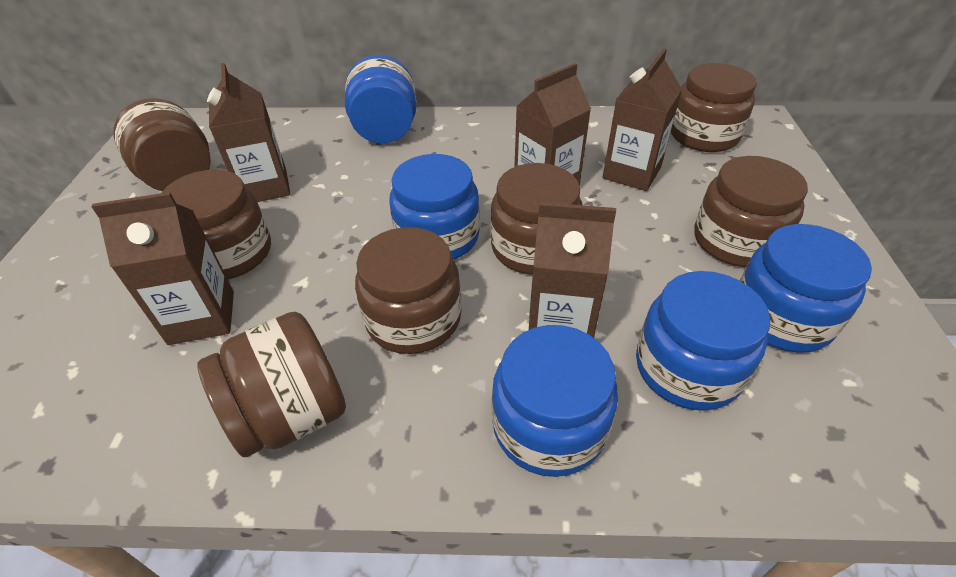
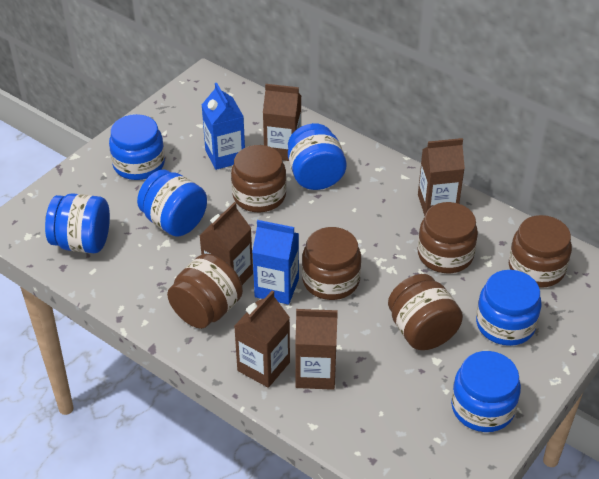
blue carton: none = 0 -> [202,83,245,170] [252,220,299,305] = 2
blue jar: [345,55,416,143] [389,154,480,260] [492,325,618,477] [636,271,770,411] [740,224,872,353] = 5 -> [45,193,110,253] [109,114,165,180] [137,169,207,236] [288,123,346,190] [451,351,521,432] [476,270,542,346] = 6
brown jar: [113,98,211,191] [161,169,271,279] [197,312,346,457] [355,227,462,354] [490,163,582,274] [671,63,757,152] [694,156,808,267] = 7 -> [167,254,243,329] [231,145,287,212] [302,227,361,300] [388,274,463,350] [417,202,478,273] [509,215,572,288] = 6

